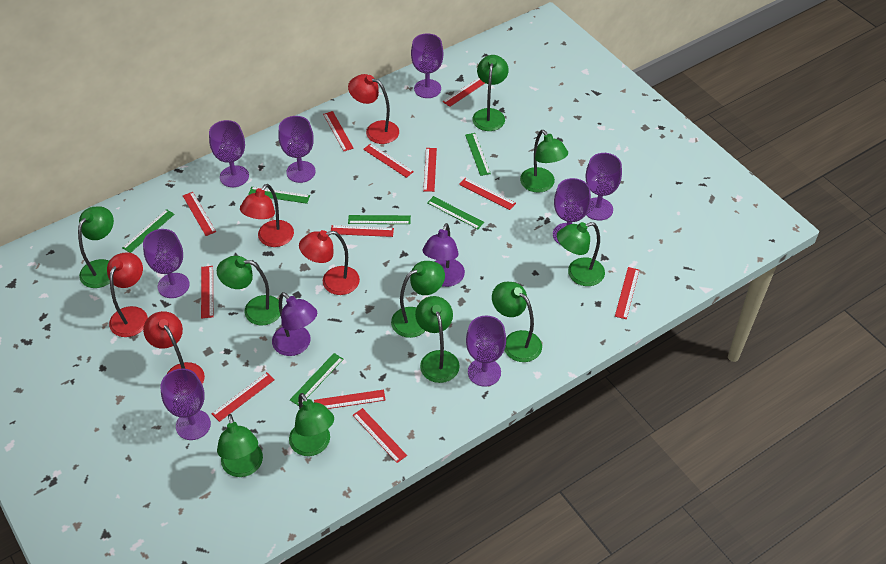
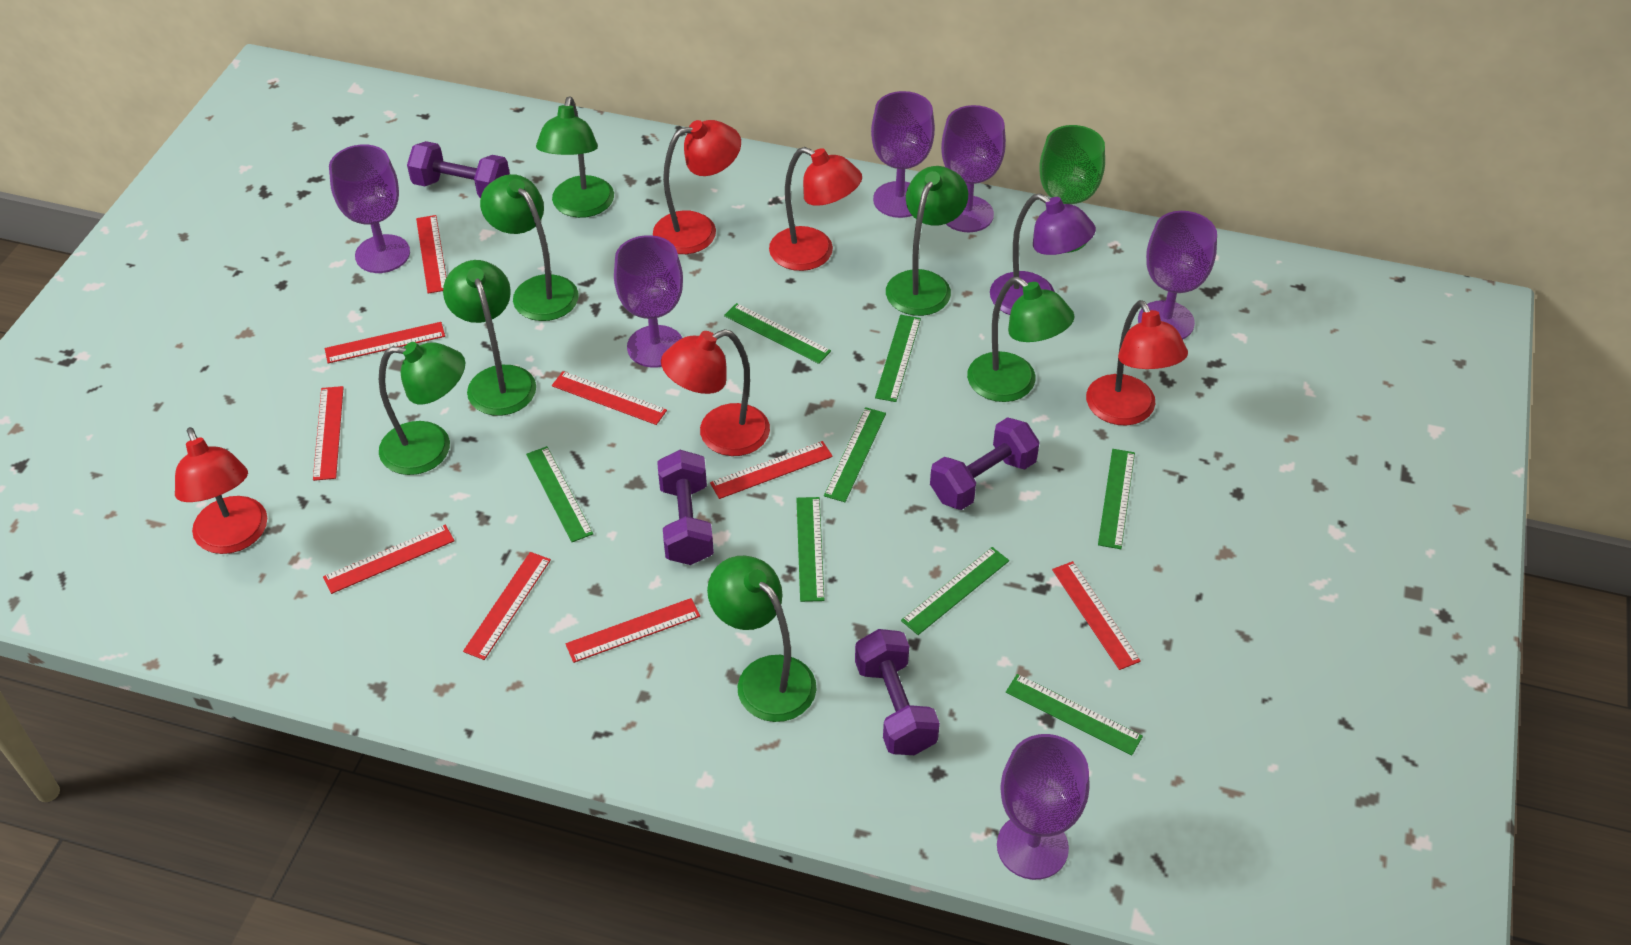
green goblet: none = 0 -> [1039,125,1105,253] = 1
green lamp: [78,206,114,288] [217,256,280,325] [217,414,263,477] [289,393,334,456] [391,261,445,338] [415,296,460,383] [472,55,509,131] [492,282,542,362] [520,130,568,193] [557,222,605,286] = 10 -> [379,342,465,475] [443,260,536,416] [480,174,579,321] [536,96,614,218] [707,556,817,722] [886,166,968,316] [967,277,1075,402] = 7
green ruler: [122,209,175,253] [248,187,310,204] [290,353,343,406] [348,215,411,224] [427,196,484,229] [465,133,491,176] = 6 -> [526,446,593,542] [724,303,831,364] [796,497,824,602] [824,407,886,502] [875,315,921,402] [901,547,1009,635] [1006,674,1143,755] [1098,449,1135,549] = 8
purple dumbbell: none = 0 -> [407,141,510,198] [657,450,714,565] [855,629,940,755] [930,417,1040,510] = 4
purple goblet: [143,229,190,298] [161,368,211,440] [209,120,249,187] [278,116,316,183] [411,33,444,98] [466,316,506,387] [553,178,591,245] [586,153,622,221] = 8 -> [329,145,410,273] [614,235,683,368] [871,91,935,218] [941,105,1006,232] [997,734,1090,880] [1138,211,1217,340] = 6
purple lamp: [272,292,317,356] [423,223,465,287] = 2 -> [990,193,1096,315] = 1
red ruler: [183,192,216,236] [201,266,213,319] [212,372,275,422] [314,390,385,409] [323,111,354,151] [331,225,394,237] [353,408,407,463] [363,143,414,178] [423,148,437,192] [443,78,485,107] [459,178,516,210] [615,267,639,319] = 12 -> [313,386,344,481] [323,525,455,594] [325,322,445,363] [416,215,447,294] [463,552,551,660] [552,371,667,425] [565,598,700,663] [710,441,833,499] [1052,561,1141,670] = 9

